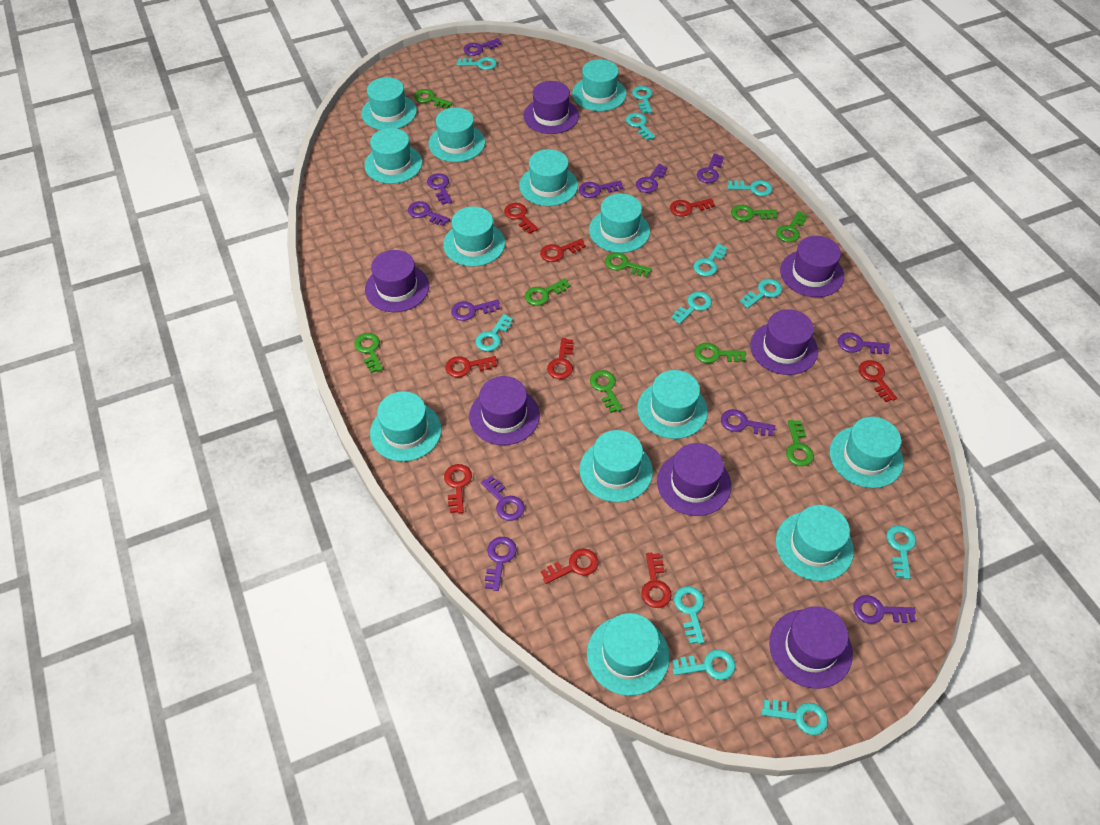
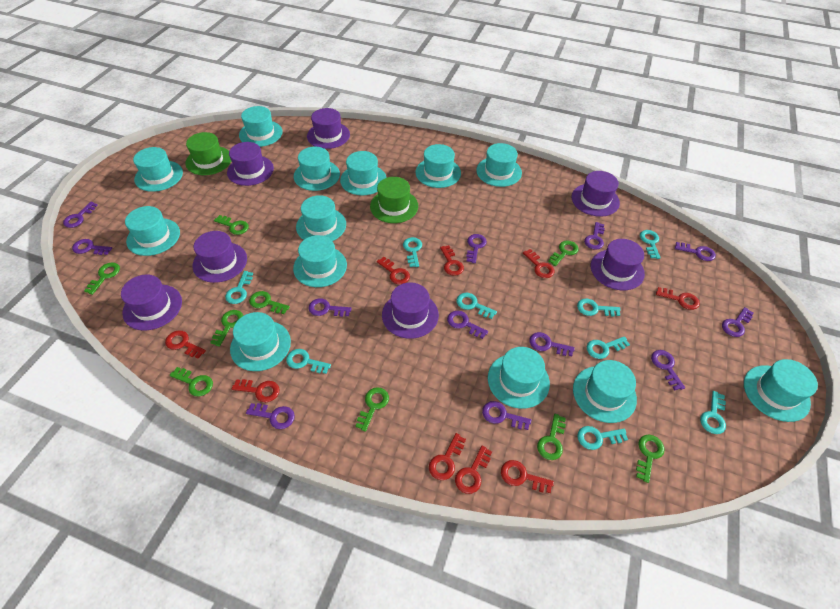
green hat: none = 0 -> [186,132,231,175] [370,177,418,223] = 2
turquoise key: [457,57,497,70] [475,314,513,351] [626,113,656,141] [632,86,653,113] [671,292,712,324] [672,649,736,680] [674,586,705,644] [693,243,728,276] [727,180,773,196] [740,279,782,308] [762,700,828,735] [886,525,916,579] = 12 -> [225,271,253,304] [286,349,331,374] [403,237,422,267] [456,293,497,319] [577,298,621,317] [577,426,628,450] [587,336,630,359] [640,230,661,259] [700,391,726,434] = 9

